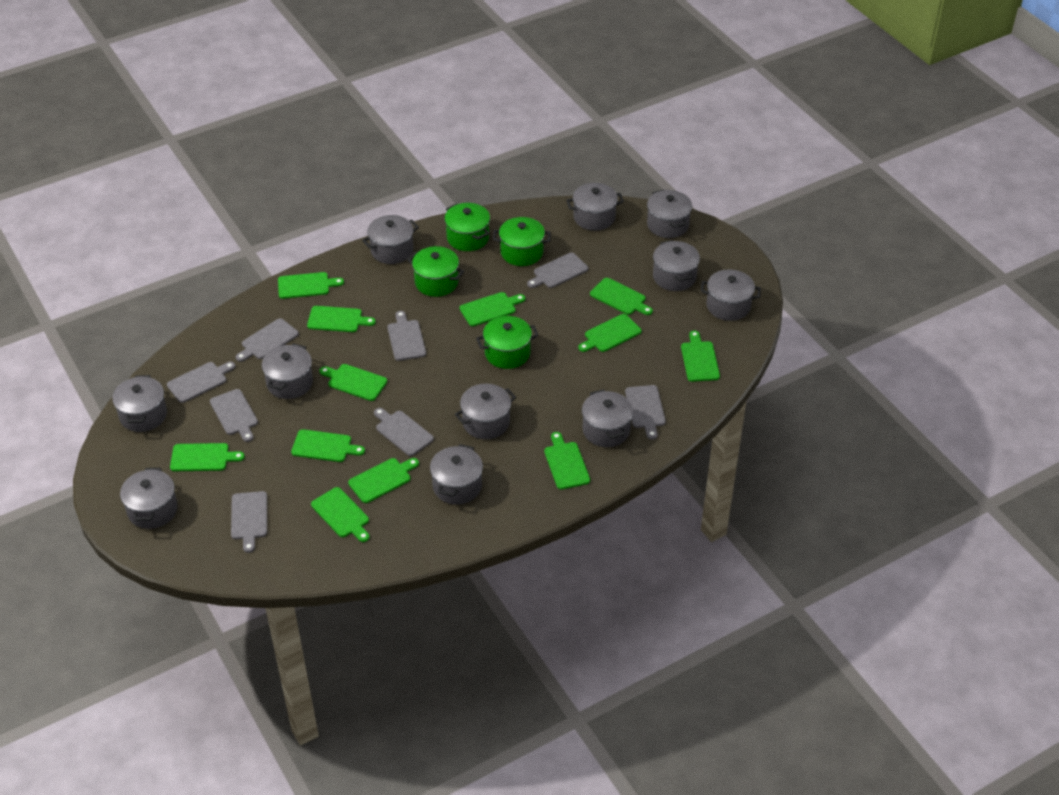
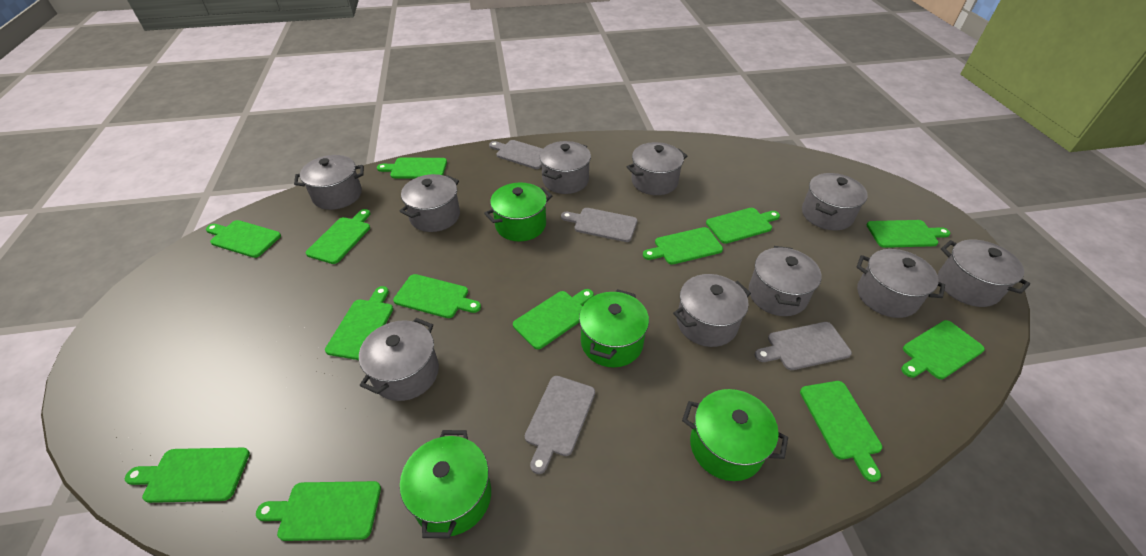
green cutting board: [170,443,245,471] [278,272,344,299] [291,429,365,462] [307,306,376,332] [311,487,370,542] [319,364,387,401] [348,458,419,503] [460,292,525,326] [544,432,590,490] [578,314,642,352] [590,278,653,315] [681,331,720,382] = 12 -> [125,448,250,503] [206,220,281,258] [256,481,381,541] [306,209,370,264] [325,286,393,360] [377,157,447,179] [393,274,481,318] [513,289,594,349] [643,227,723,265] [706,208,780,244] [800,381,882,482] [867,220,950,248] [901,320,985,379] = 13
grey cutting board: [167,362,235,403] [210,389,258,442] [231,491,267,553] [236,318,299,362] [374,408,434,456] [387,311,426,361] [527,253,588,288] [625,385,666,440] = 8 -> [489,140,543,169] [525,376,595,474] [561,208,637,242] [755,322,852,370] = 4
grey pot: [112,375,167,432] [120,468,178,529] [262,343,313,399] [362,215,419,264] [430,444,483,504] [455,384,516,439] [566,183,624,231] [582,389,633,447] [647,189,692,238] [653,240,700,291] [701,269,761,321] = 11 -> [294,155,364,210] [359,318,439,401] [399,174,460,232] [540,141,591,194] [627,142,687,195] [673,274,751,347] [749,246,822,316] [802,173,868,231] [856,249,945,318] [938,239,1030,307] = 10

